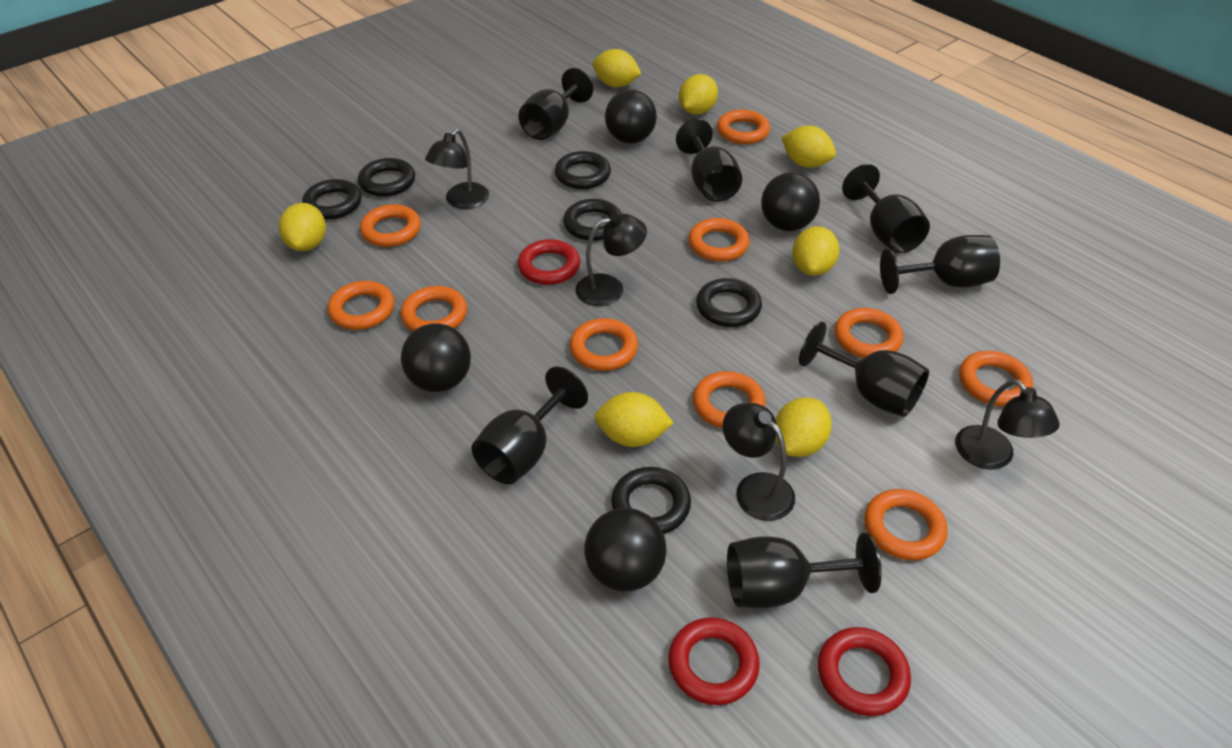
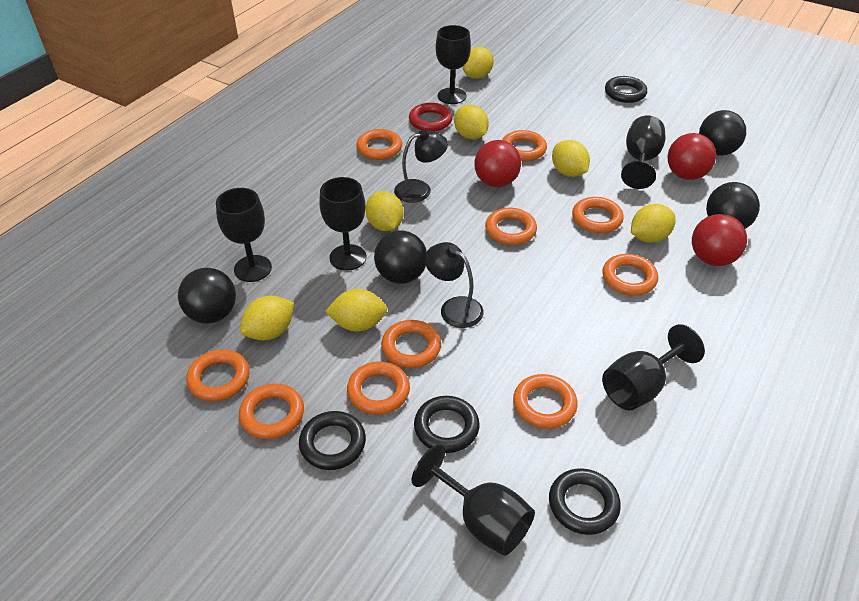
black goblet: [472,366,588,484] [519,68,593,140] [676,119,742,202] [727,533,882,608] [799,322,929,417] [842,164,930,253] [880,235,1000,294] = 7 -> [216,188,272,282] [319,177,367,271] [412,444,535,556] [436,25,471,104] [602,324,705,411] [621,115,665,189] = 6
black lamp: [425,129,489,209] [575,213,647,306] [723,403,795,521] [955,379,1060,469] = 4 -> [394,130,448,203] [425,242,484,328] = 2
black ring: [302,179,362,220] [358,158,415,197] [555,151,611,189] [563,199,622,241] [611,467,691,534] [696,278,762,327] = 6 -> [299,411,366,470] [414,396,480,453] [549,468,621,535] [605,76,647,103] = 4
red ball: none = 0 -> [474,140,521,187] [667,133,716,180] [692,214,747,266] = 3
red ring: [518,239,580,285] [668,618,760,705] [818,627,911,716] = 3 -> [409,103,453,131] = 1

